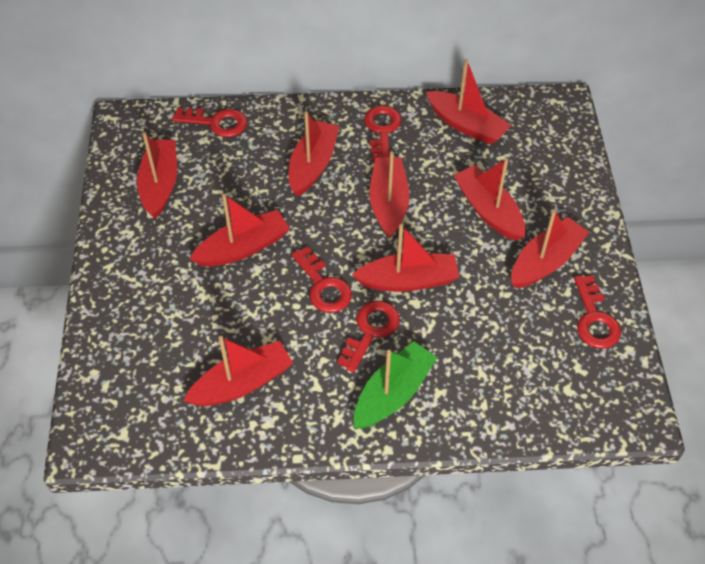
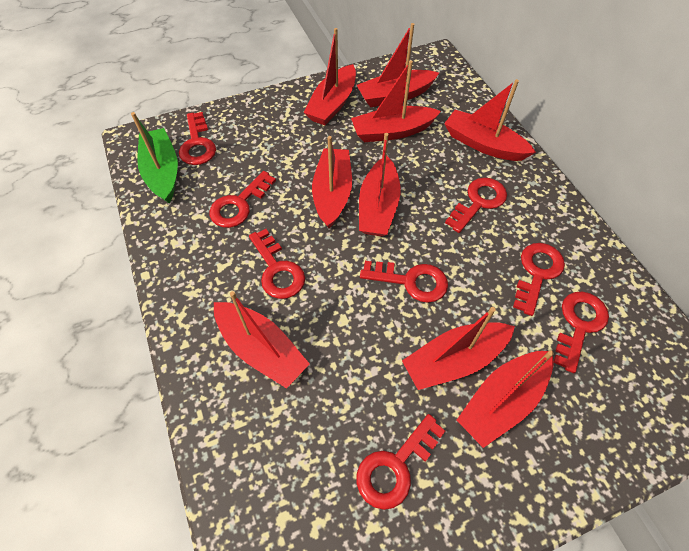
red key: [172,108,247,137] [292,247,352,313] [337,301,400,373] [364,105,401,162] [574,275,621,349] = 5 -> [179,112,216,165] [209,171,276,228] [249,229,305,299] [356,414,445,510] [360,261,448,303] [445,177,507,233] [513,243,565,316] [553,292,609,373] = 8

